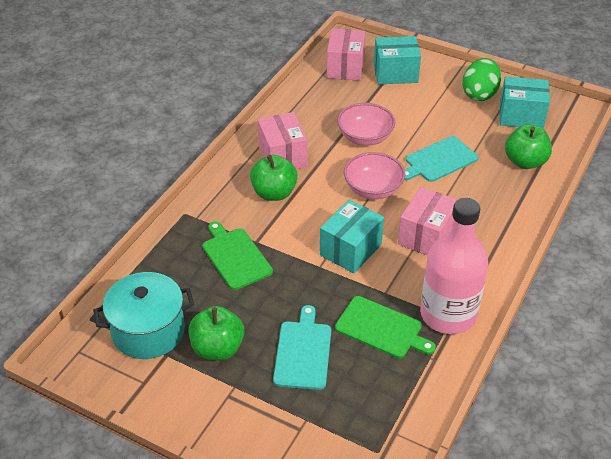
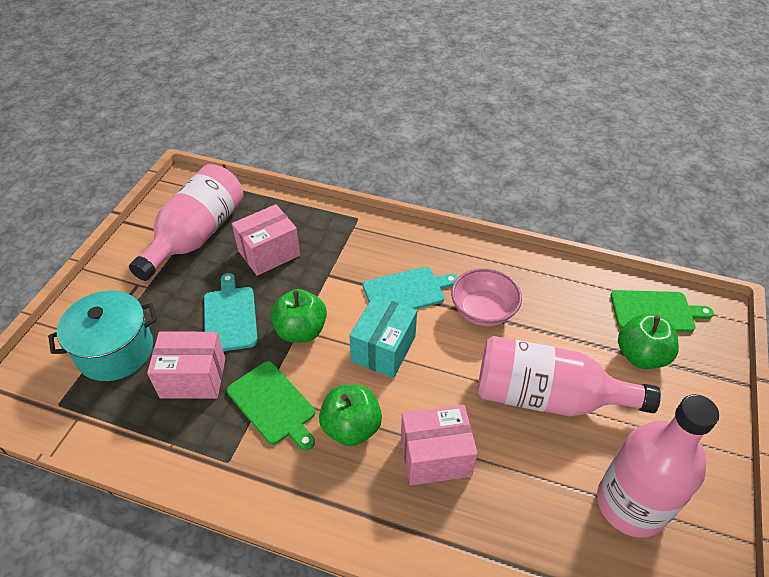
green egg: [462,58,501,101] = 1 -> none = 0
pink bottle: [420,198,488,334] = 1 -> [129,164,244,281] [478,336,661,416] [597,394,719,538] = 3
pink bowl: [337,103,395,146] [344,152,405,199] = 2 -> [451,268,522,326] = 1
turquoise box: [320,200,384,273] [374,36,421,84] [500,76,550,129] = 3 -> [349,295,417,378] = 1

